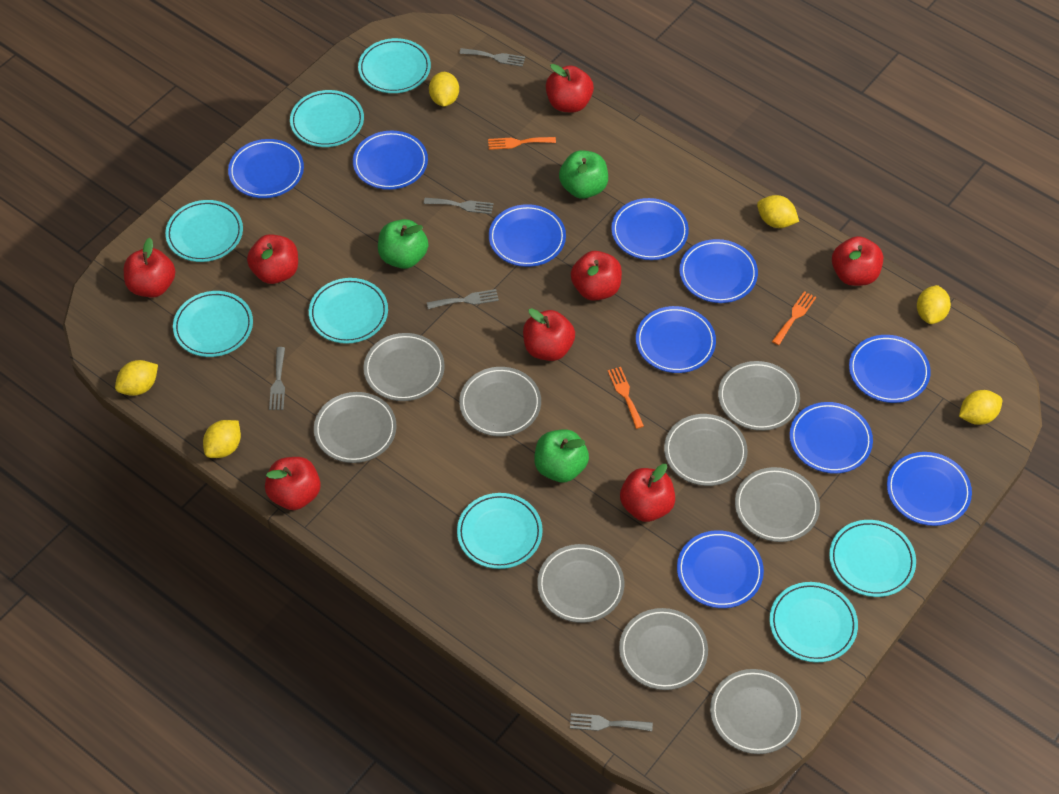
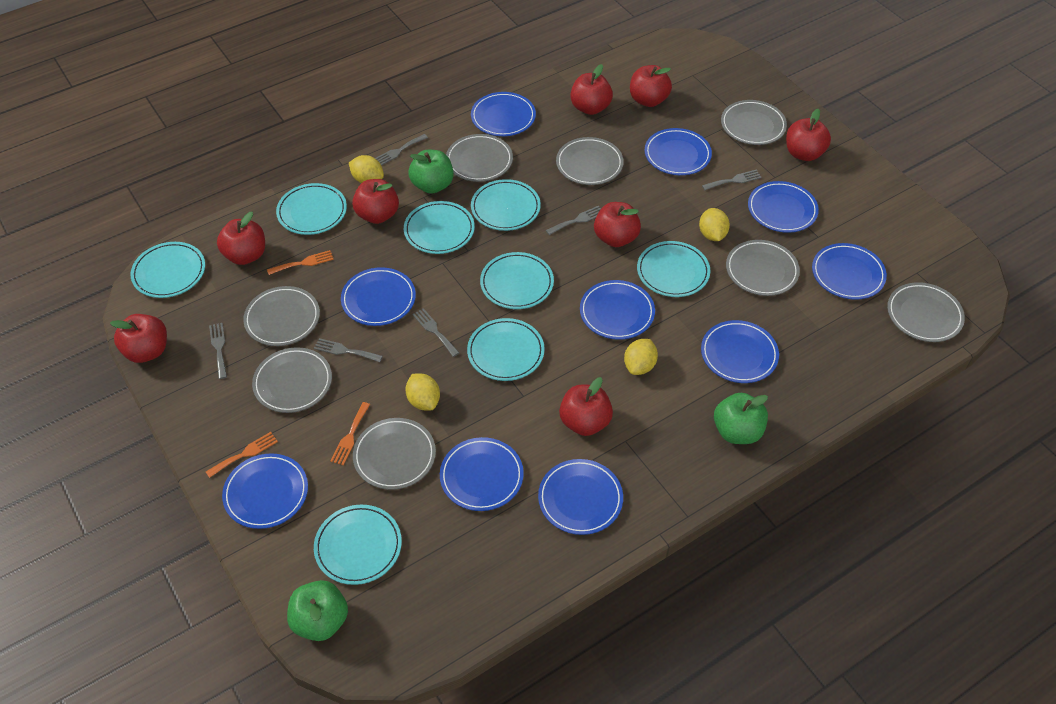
grey fork: [269,347,285,410] [424,198,493,214] [427,289,499,309] [459,48,525,67] [570,713,653,731] = 5 -> [209,323,227,379] [314,338,383,362] [375,134,428,166] [412,308,459,357] [546,206,601,235] [702,169,762,190] = 6
grey plate: [314,392,397,463] [363,333,445,401] [459,367,541,437] [537,544,624,623] [619,608,708,690] [664,414,748,486] [710,669,801,754] [718,361,800,431] [735,467,820,542] = 9 -> [243,286,320,346] [252,347,332,413] [353,418,436,490] [446,134,513,182] [556,137,624,185] [721,100,787,145] [726,240,800,296] [887,282,965,342] = 8
yellow lemon: [115,360,158,396] [203,420,241,458] [429,72,459,107] [757,195,799,228] [917,285,951,324] [959,390,1002,425] = 6 -> [349,155,384,183] [405,373,440,411] [624,339,658,375] [699,208,730,241] = 4

